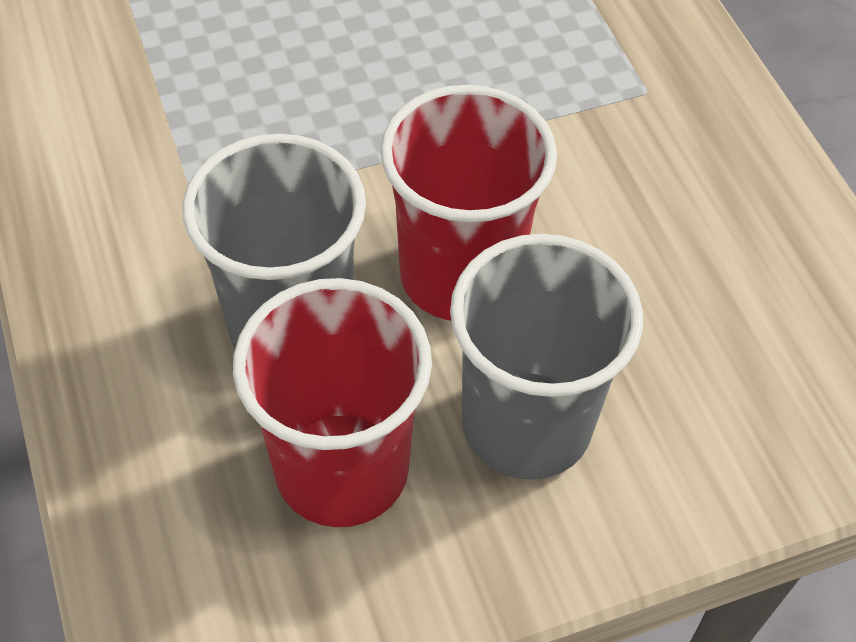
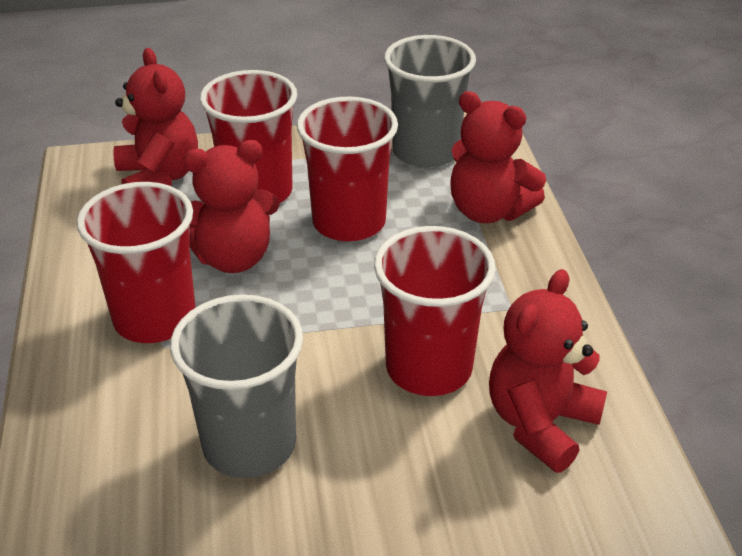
red cup: [233,278,432,527] [380,85,557,320] = 2 -> [77,182,196,343] [200,70,297,203] [297,96,398,241] [374,226,496,396] = 4
red teddy bear: none = 0 -> [113,48,198,186] [183,140,279,273] [450,91,546,223] [489,269,607,473] = 4

